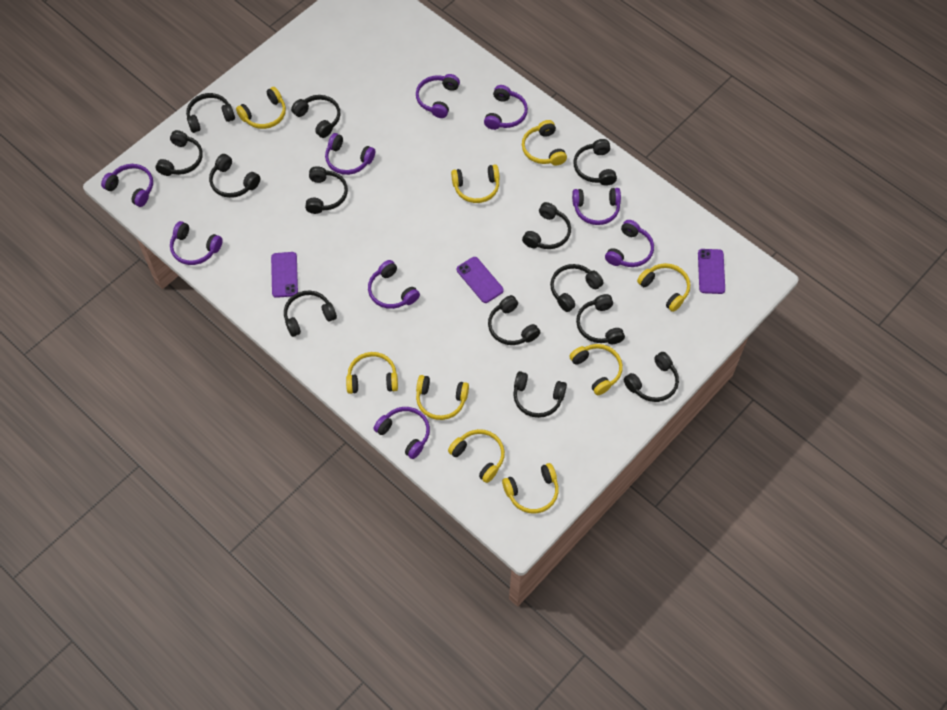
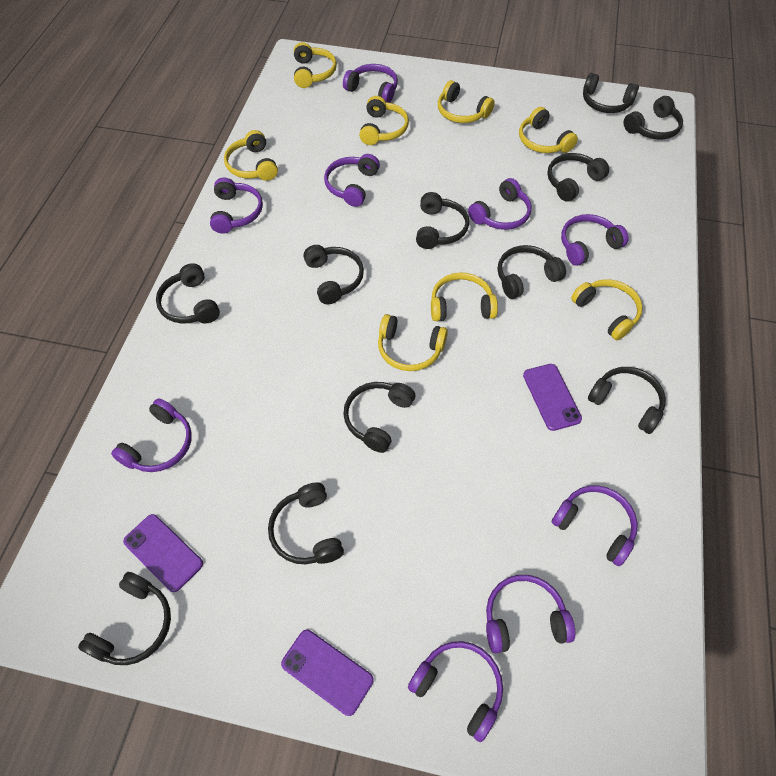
black headphones: [155,130,203,176] [186,93,235,133] [209,154,261,198] [284,291,337,337] [291,95,341,138] [305,166,348,214] [488,295,540,345] [513,371,567,418] [522,202,571,249] [550,264,603,312] [574,139,617,186] [576,294,625,344] [624,352,679,402] = 13 -> [78,572,171,665] [156,263,220,324] [268,482,344,564] [303,245,364,304] [343,382,415,453] [416,192,469,249] [498,245,566,299] [547,153,609,202] [583,73,639,113] [588,367,666,434] [624,96,683,140] = 11
yellow headphones: [236,87,286,129] [346,352,398,394] [416,375,469,420] [448,429,505,483] [451,165,500,203] [502,463,559,514] [522,120,567,165] [569,344,623,395] [637,263,690,312] = 9 -> [224,130,278,181] [294,42,337,88] [359,96,409,145] [378,314,448,371] [431,272,498,321] [438,80,495,123] [519,107,578,153] [571,279,643,340] = 8

